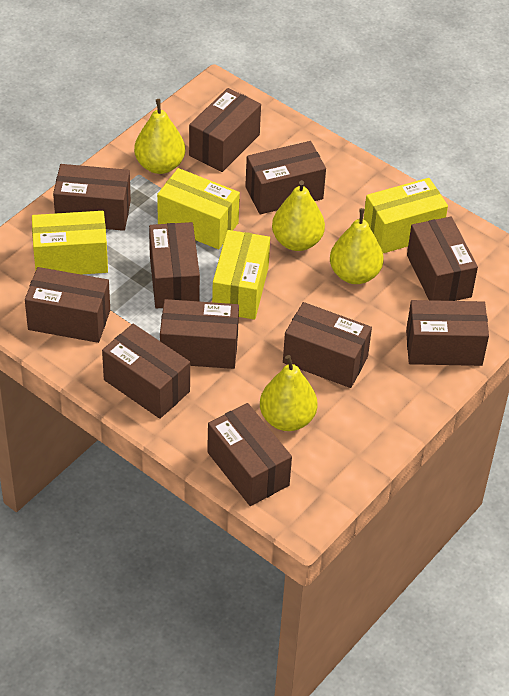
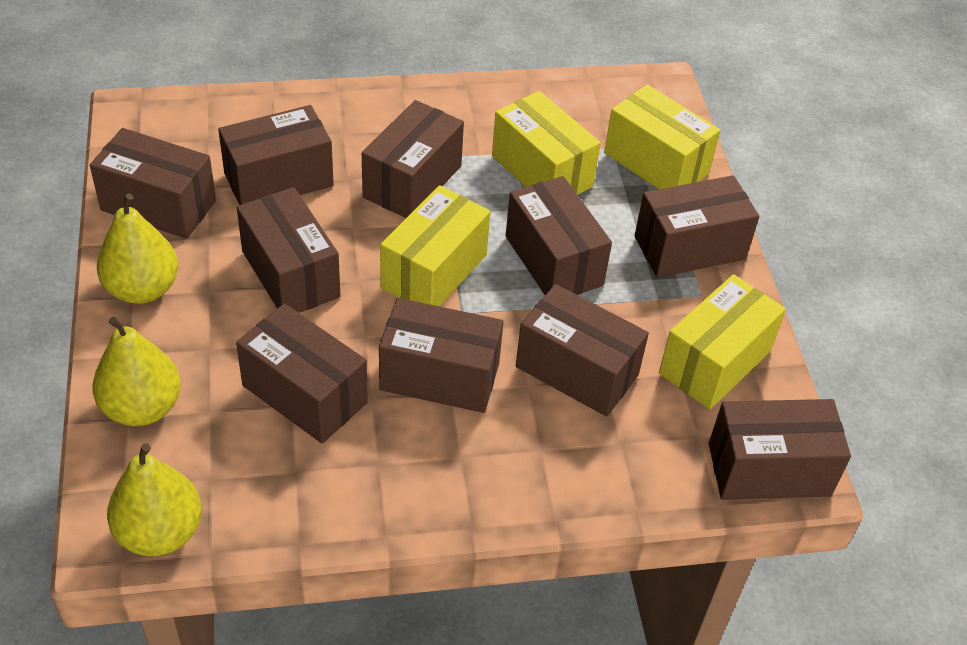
brown box: [25,267,110,343] [53,164,131,231] [102,324,190,419] [149,222,200,309] [160,299,239,369] [189,88,261,172] [207,403,292,506] [245,141,326,214] [283,302,372,388] [406,300,489,366] [407,217,478,301] = 11 -> [90,128,216,239] [218,105,334,205] [236,303,368,444] [237,187,340,313] [362,100,464,218] [379,298,504,413] [506,176,612,295] [516,284,649,417] [634,175,759,278] [709,399,851,500] = 10
yellow pear: [134,99,185,174] [260,355,317,431] [272,180,325,251] [330,208,384,284] = 4 -> [93,317,181,426] [97,194,178,304] [107,443,202,556] = 3

